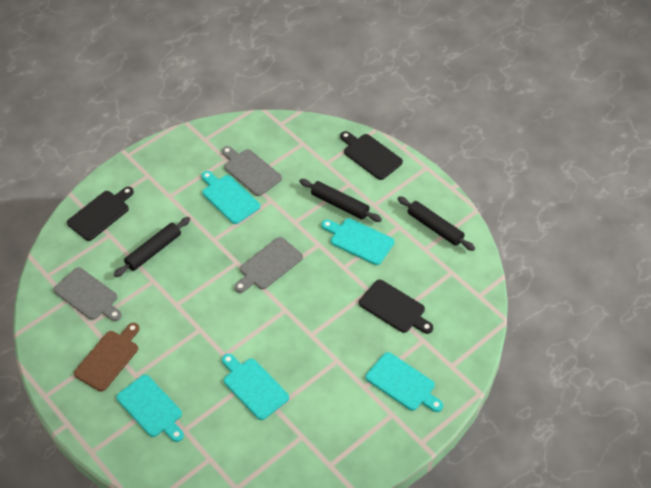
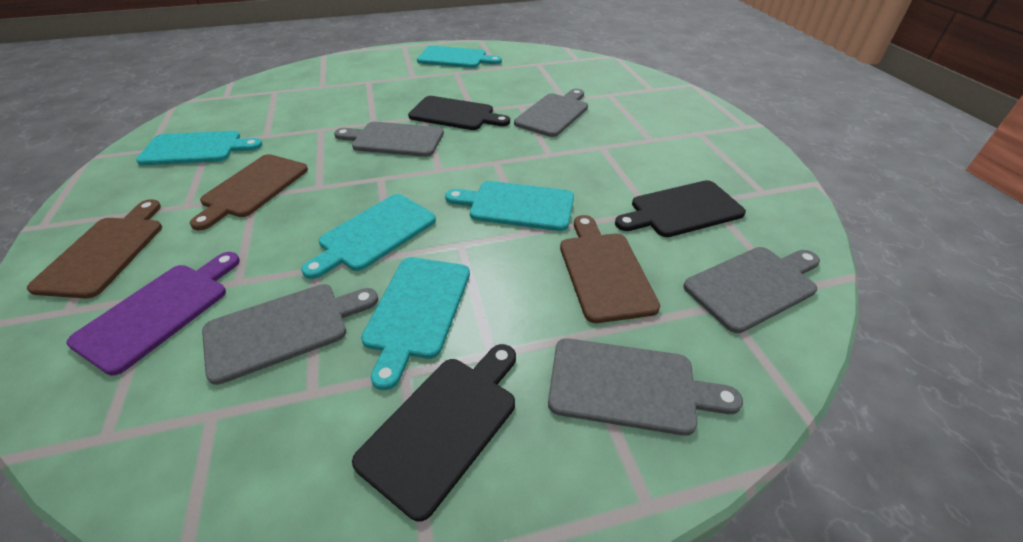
black rolling pin: [114,217,191,277] [299,179,382,222] [398,196,475,251] = 3 -> none = 0
brown cutting board: [74,323,140,392] = 1 -> [27,199,162,298] [190,154,308,231] [560,215,660,323] = 3
grey cutting board: [53,267,122,321] [222,146,282,196] [234,237,303,293] = 3 -> [202,284,378,385] [334,122,444,157] [514,89,588,137] [548,338,743,436] [683,247,820,333] = 5
purple cutting board: none = 0 -> [66,252,240,375] = 1

